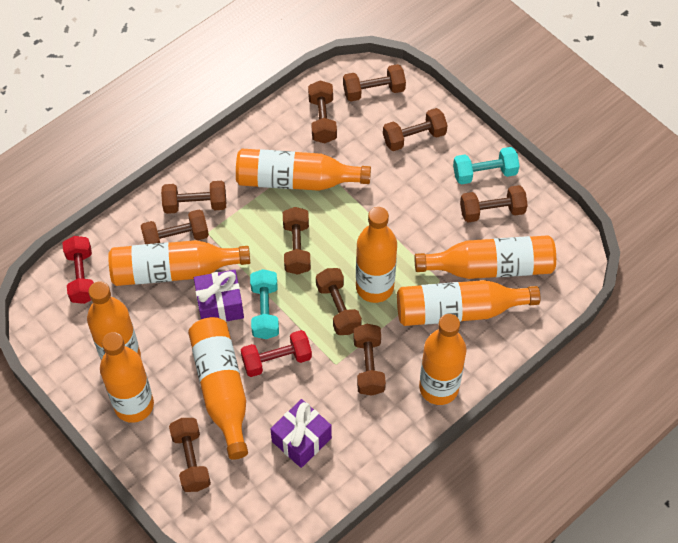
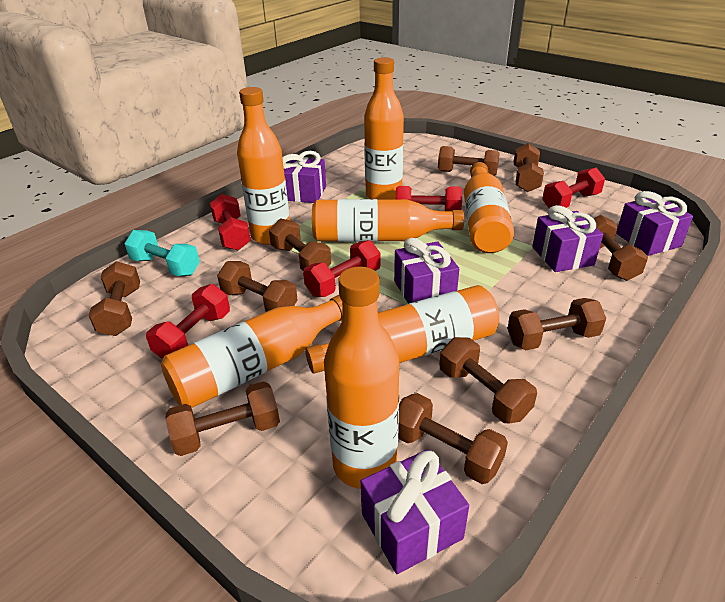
orange bottle: [87,281,141,361] [100,332,154,423] [108,240,250,286] [188,317,248,460] [236,149,371,191] [356,207,397,303] [397,280,540,326] [414,235,556,279] [419,314,467,405] = 9 -> [161,295,342,408] [237,87,290,245] [305,285,499,374] [312,199,464,242] [324,267,400,489] [364,57,404,200] [464,162,514,253] = 7
purple gift: [194,269,244,321] [270,399,332,468] = 2 -> [282,151,326,203] [361,449,469,574] [394,238,459,304] [532,205,603,272] [616,191,693,256] = 5
red dumbbell: [62,236,94,304] [241,330,312,377] = 2 -> [146,284,230,360] [210,194,251,250] [303,240,381,297] [396,186,462,211] [542,168,605,208] = 5
turquoise dumbbell: [250,269,279,339] [453,147,519,184] = 2 -> [124,230,200,276] = 1

